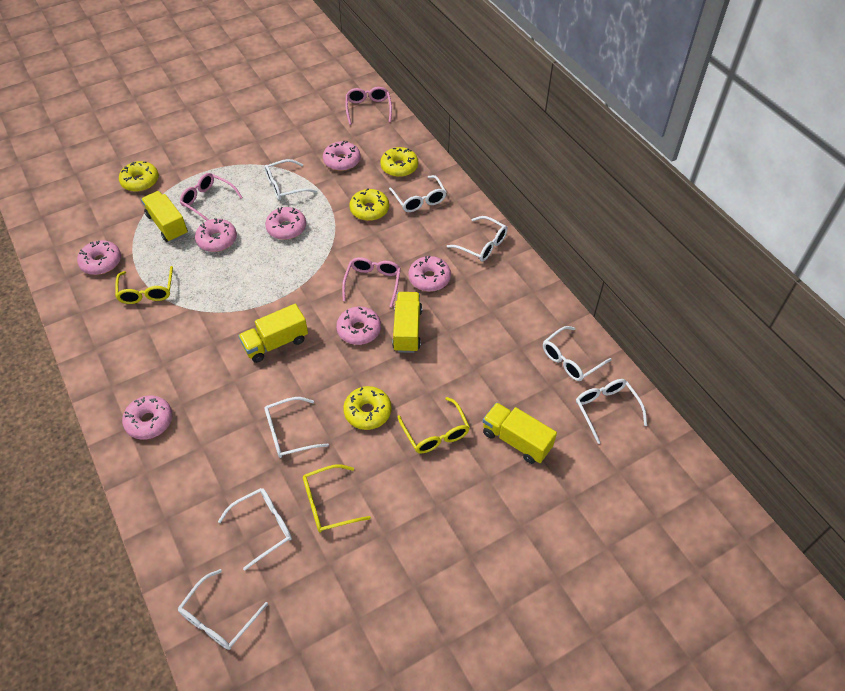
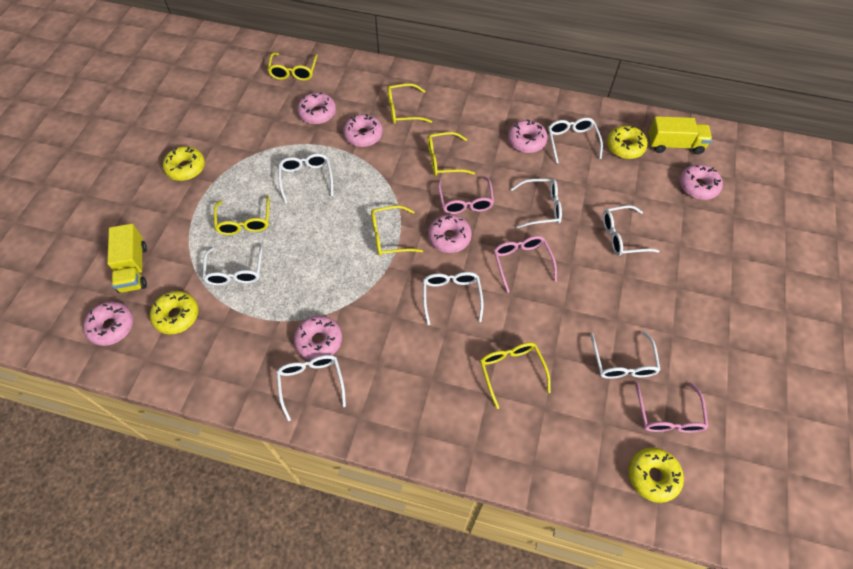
yellow glasses: [115,266,173,304] [303,464,371,533] [398,397,470,453] = 3 -> [214,195,269,235] [268,53,318,81] [371,205,423,256] [387,83,432,124] [428,132,475,176] [480,342,551,409] = 6
yellow truck: [141,191,188,242] [238,304,308,363] [392,292,422,353] [483,402,557,464] = 4 -> [107,224,147,293] [648,116,712,154] = 2

